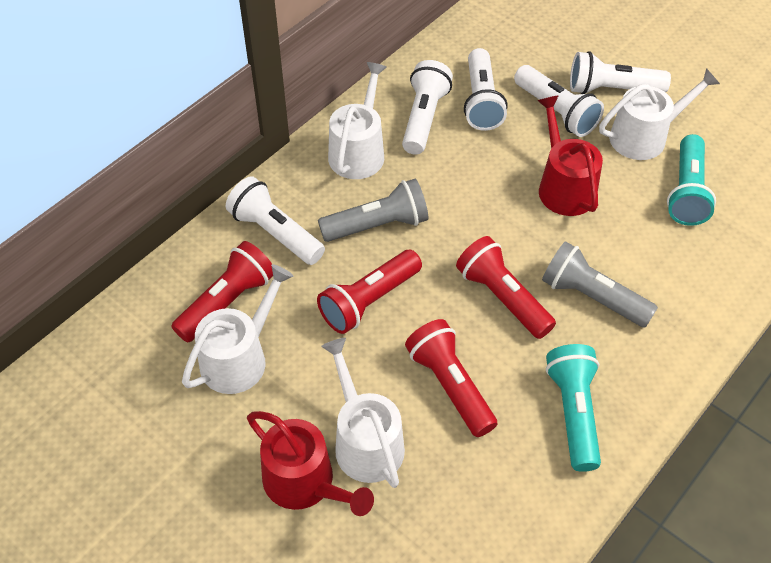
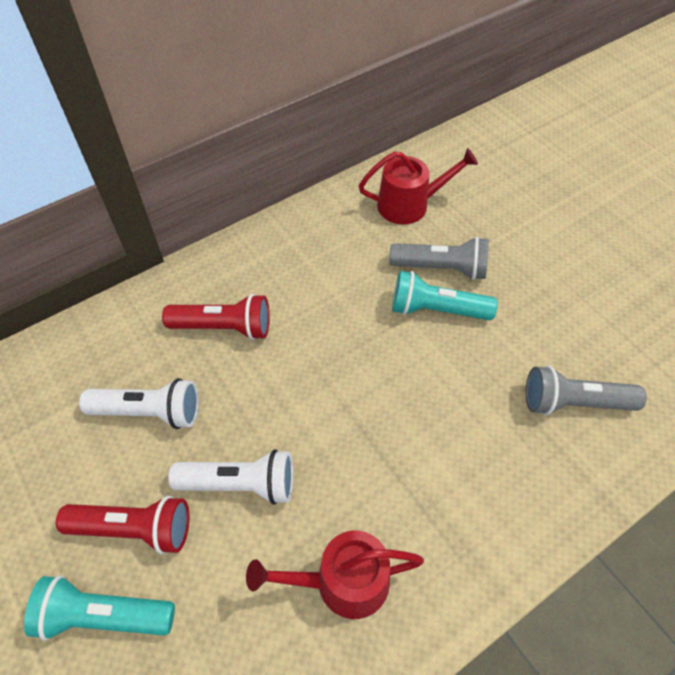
red flashlight: [171,241,273,343] [317,250,422,334] [405,319,497,437] [456,236,556,339] = 4 -> [56,496,189,554] [162,294,270,340] = 2
white flashlight: [226,176,325,265] [402,60,453,155] [464,48,508,131] [514,65,604,137] [570,51,671,94] = 5 -> [79,378,199,429] [168,449,293,505] = 2
white watering can: [182,264,293,394] [321,338,405,488] [328,62,387,179] [599,68,720,160] = 4 -> none = 0

